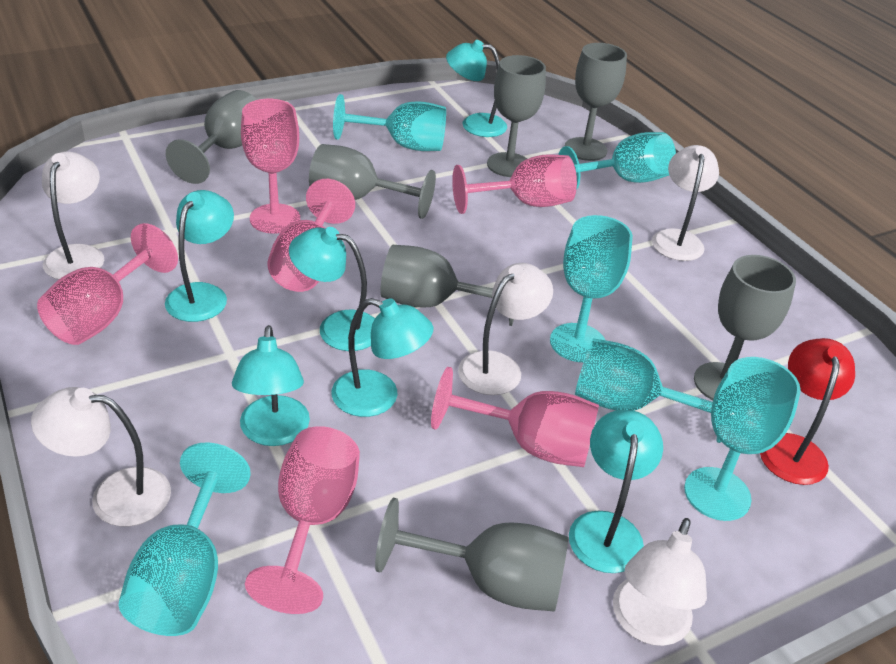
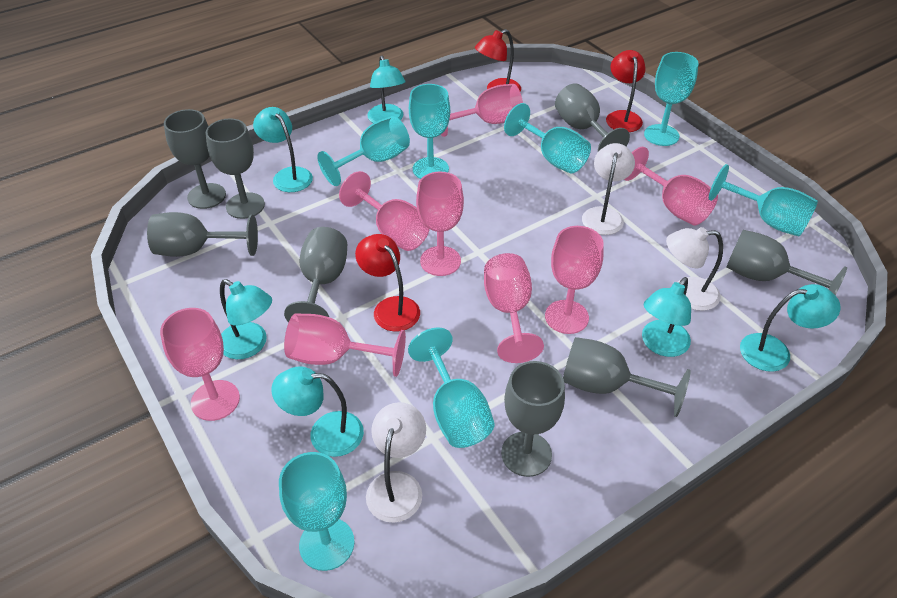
grey goblet: [166,90,257,184] [309,144,436,219] [375,498,569,612] [380,245,514,326] [487,55,546,177] [565,43,627,161] [694,255,796,400] = 7 -> [147,212,258,257] [164,109,226,209] [205,118,265,219] [284,227,347,323] [501,361,565,477] [555,83,630,152] [563,337,691,417] [727,230,847,296] = 8
pink goblet: [37,223,178,345] [241,99,300,234] [245,426,360,614] [267,179,355,292] [431,367,599,467] [452,154,577,214] = 6 -> [160,308,240,421] [284,313,406,377] [339,171,430,251] [416,172,464,276] [441,84,523,137] [484,253,544,363] [545,226,604,334] [624,147,718,226] = 8
red lamp: [760,338,855,485] = 1 -> [355,234,420,331] [475,29,521,92] [606,50,645,132] = 3
turquoise goblet: [118,442,251,636] [333,94,446,151] [550,215,633,362] [558,132,676,191] [575,338,721,443] [684,357,801,521] = 6 -> [279,452,354,571] [317,116,410,186] [408,328,495,448] [409,84,450,179] [504,103,591,173] [644,52,698,146] [711,164,818,236] = 7
white lamp: [31,387,171,527] [42,151,104,280] [458,263,553,395] [613,518,707,646] [652,145,719,261] = 5 -> [366,402,426,523] [582,143,635,235] [666,227,723,311] = 3

